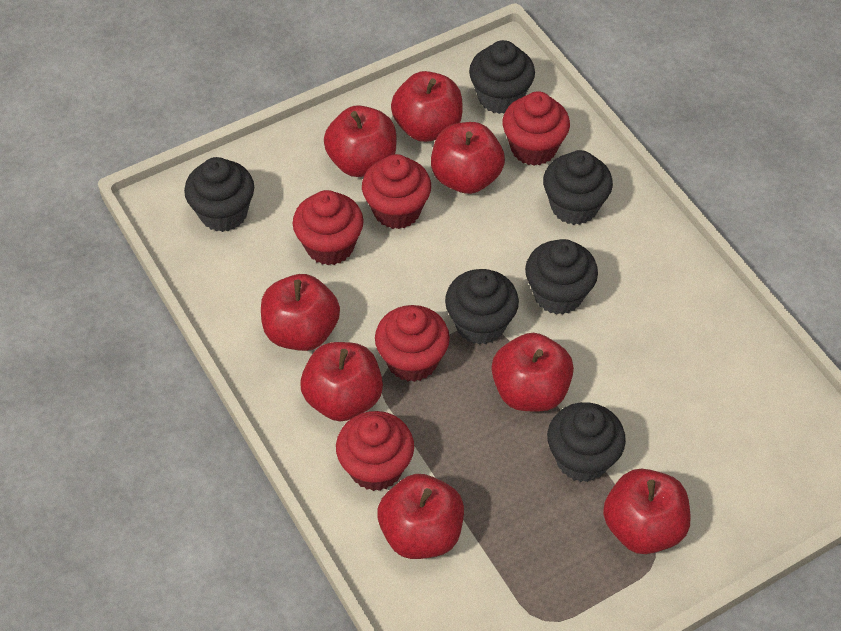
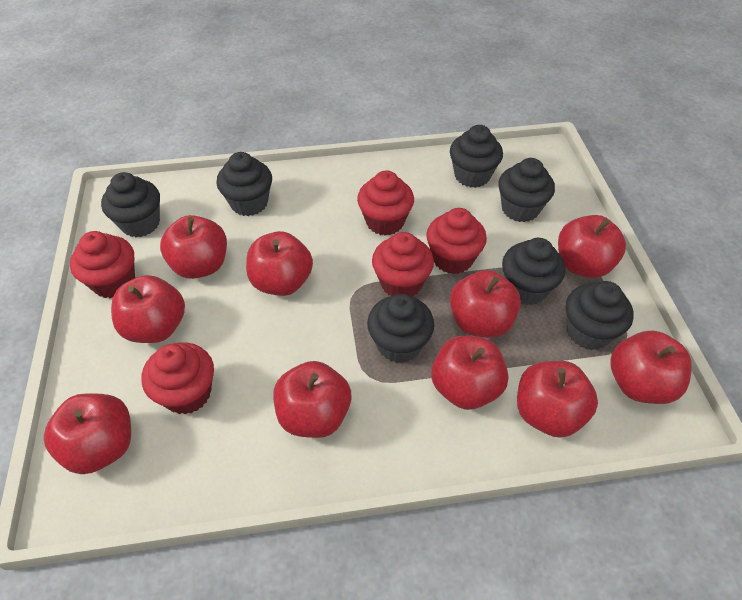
black cupcake: [184,157,254,232] [445,269,519,345] [469,40,535,114] [525,239,598,315] [543,150,613,225] [547,402,626,482] = 6 -> [101,172,160,237] [216,152,272,216] [367,294,434,363] [450,125,503,188] [498,158,555,222] [502,238,565,305] [566,281,634,350] = 7
red apple: [261,274,340,351] [300,342,383,421] [324,105,397,177] [377,474,464,559] [391,71,463,142] [431,122,505,194] [491,333,574,411] [603,469,691,554] = 8 -> [44,393,131,474] [111,275,185,343] [160,215,227,279] [246,231,313,296] [273,361,351,438] [431,335,508,410] [450,270,521,338] [517,361,598,438] [558,215,626,278] [611,331,692,404] = 10

